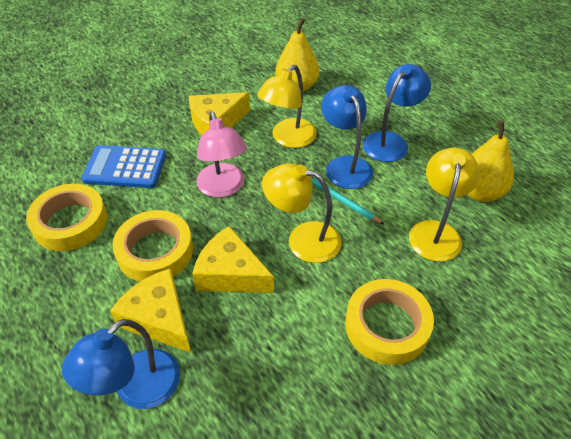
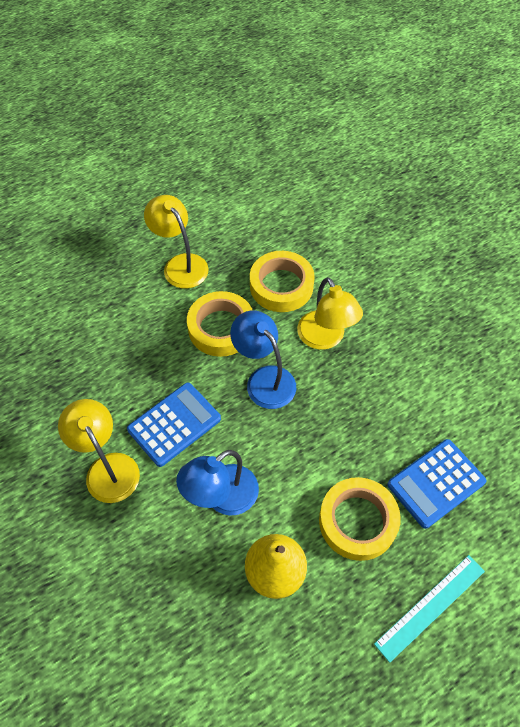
blue calculator: [81,145,166,188] = 1 -> [127,383,221,467] [387,439,486,529] = 2
blue lamp: [62,319,180,409] [321,85,373,189] [363,64,431,162] = 3 -> [176,450,259,516] [230,310,296,409] = 2
pink lamp: [196,112,247,198] = 1 -> none = 0
turquoise pencil: [310,176,384,224] = 1 -> none = 0
turquoise ruler: none = 0 -> [374,555,485,663] = 1
yellow cheese: [110,268,191,353] [188,92,250,135] [192,226,274,293] = 3 -> none = 0
yellow pear: [276,18,319,92] [467,121,514,202] = 2 -> [245,534,307,599] = 1

